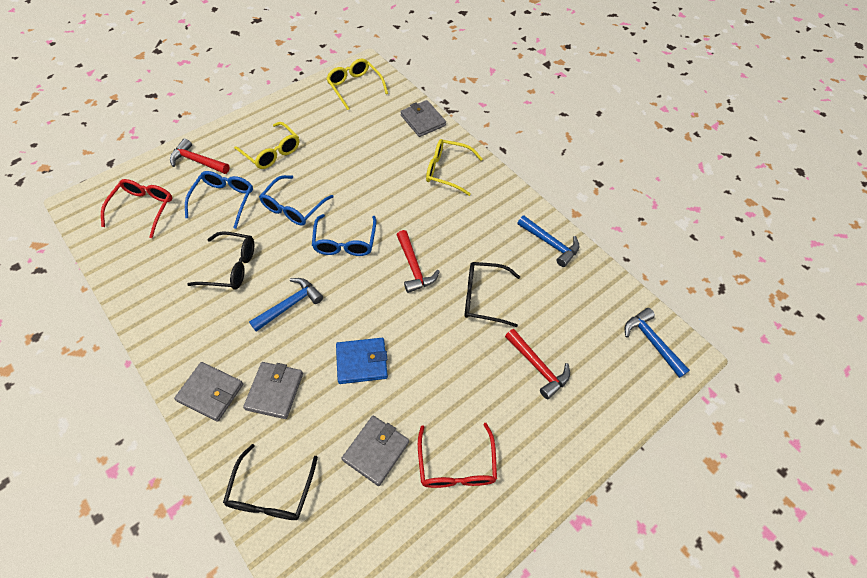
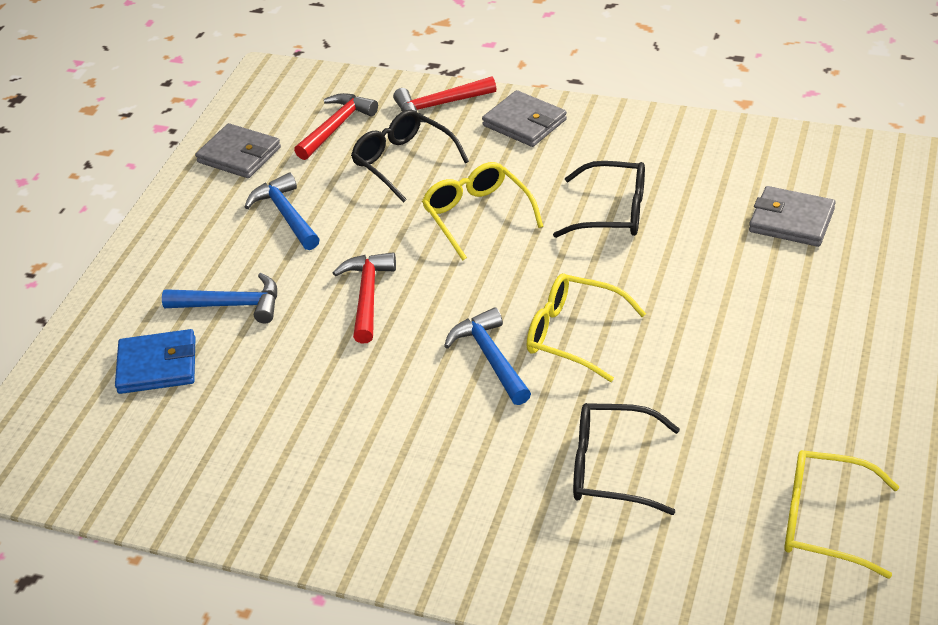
blue glasses: [185,171,253,229] [259,175,333,226] [312,214,376,256] = 3 -> none = 0
grey wallet: [174,362,243,422] [243,362,303,419] [342,416,409,486] [401,100,446,137] = 4 -> [195,123,281,178] [482,90,567,147] [749,186,836,247] = 3
red glasses: [101,179,172,238] [418,423,497,488] = 2 -> none = 0

